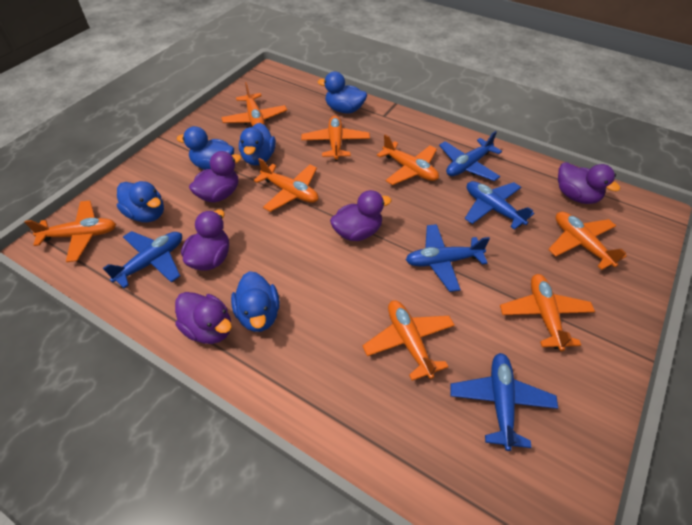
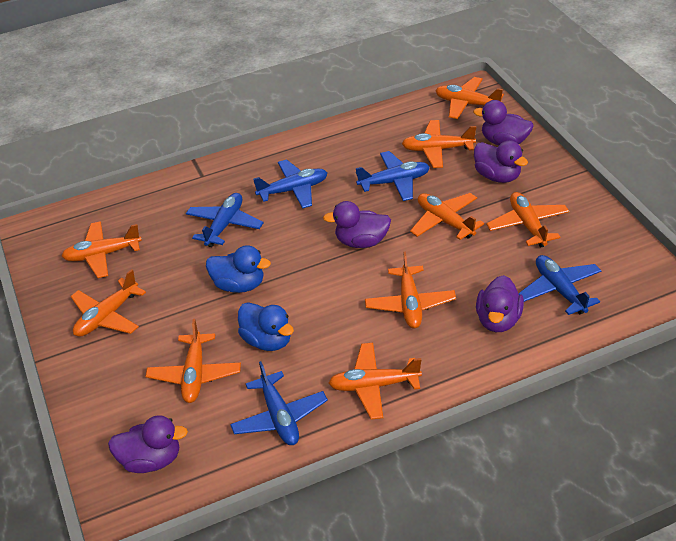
blue duck: [117,181,164,222] [177,126,234,170] [231,271,280,332] [239,123,276,165] [318,71,367,114] = 5 -> [206,245,271,293] [238,302,294,351] = 2
orange plane: [24,200,116,262] [221,82,287,126] [254,158,318,212] [301,116,370,161] [362,300,455,381] [377,134,439,185] [500,274,595,351] [548,212,627,270] = 8 -> [62,221,142,278] [70,269,146,337] [145,319,241,403] [329,343,422,419] [365,252,456,328] [402,120,476,168] [410,193,484,240] [435,77,504,119] [486,192,569,248] = 9

